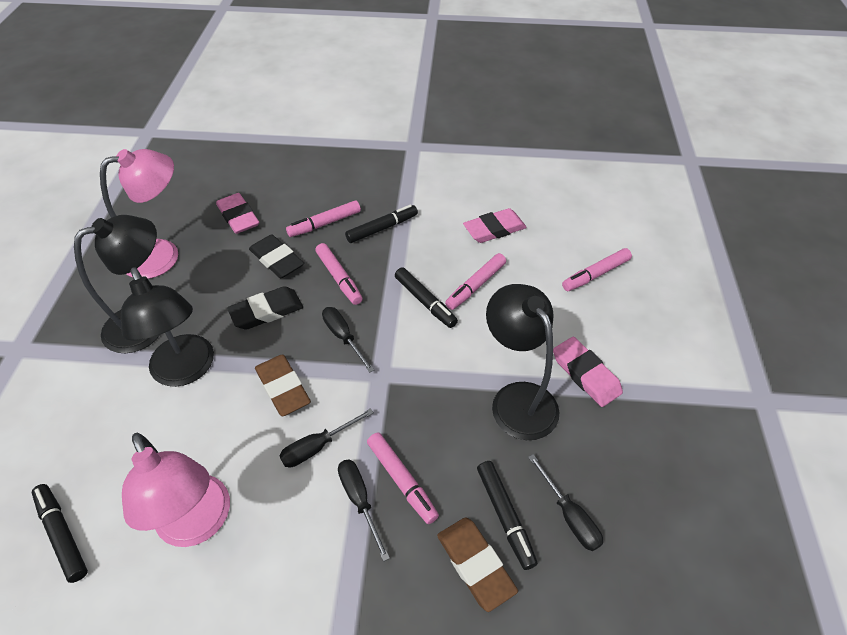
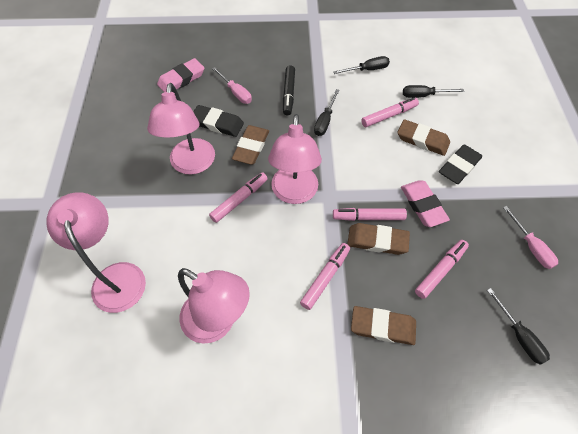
black lamp: [74,215,160,353] [121,267,214,387] [486,284,559,440] = 3 -> none = 0
black marker: [32,484,88,583] [345,204,418,243] [395,267,458,328] [477,461,538,570] = 4 -> [283,65,295,115] = 1
brown eraser: [255,355,311,416] [437,518,518,612] = 2 -> [232,125,269,165] [347,223,410,255] [351,306,416,345] [397,119,450,156] = 4
pink eraser: [216,193,260,234] [463,208,527,243] [553,336,623,407] = 3 -> [157,58,204,92] [401,180,450,227] = 2
pink lamp: [100,149,178,279] [122,433,230,547] = 2 -> [46,192,146,313] [147,83,215,175] [178,268,250,344] [268,114,322,204] = 4
pink screwdriver: none = 0 -> [212,67,252,104] [503,206,558,269] = 2

